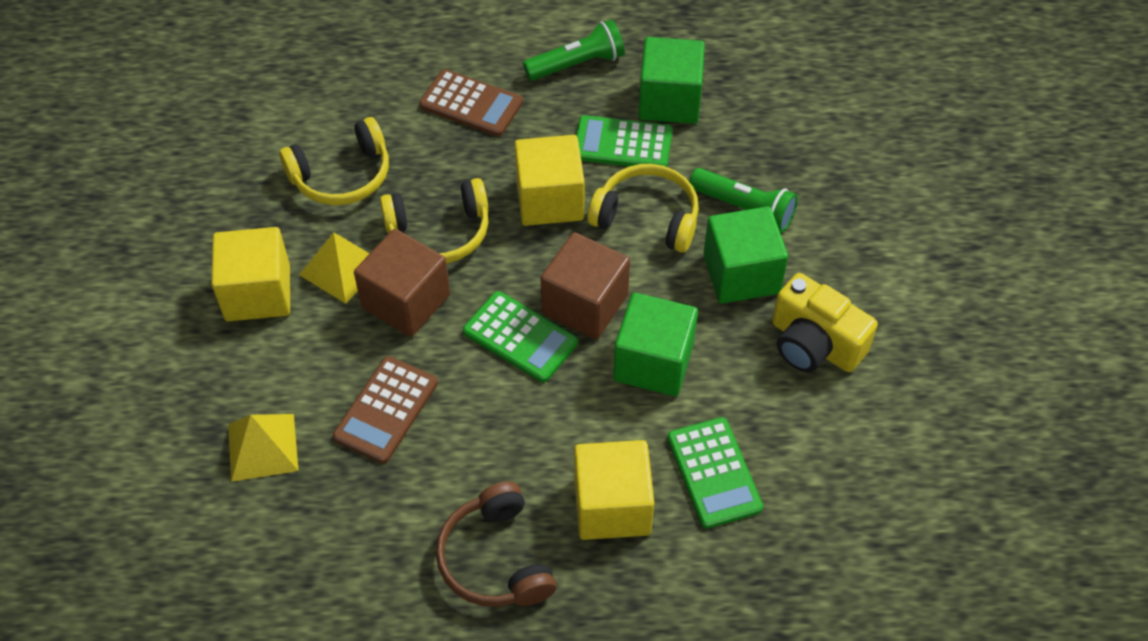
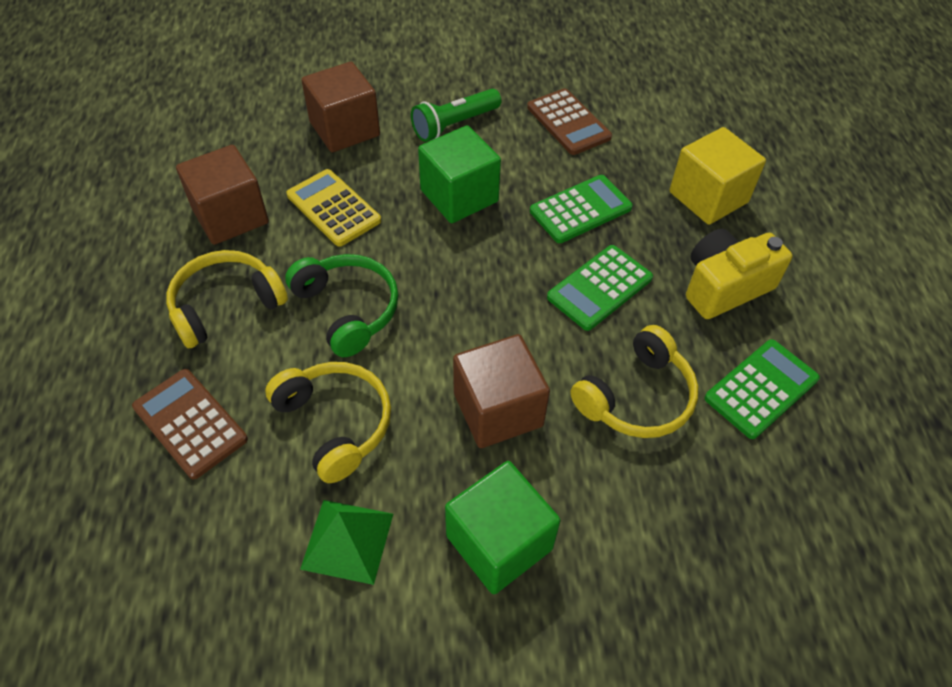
brown cube: [354,229,450,337] [541,232,630,340] = 2 -> [176,145,269,245] [301,62,380,152] [453,334,550,448] = 3
brown headphones: [436,481,557,607] = 1 -> none = 0
green cube: [613,293,698,396] [638,37,705,124] [703,206,788,304] = 3 -> [418,125,501,223] [445,461,560,595] = 2
green flashlight: [523,19,625,81] [689,168,798,233] = 2 -> [411,89,501,142] = 1
green headphones: none = 0 -> [285,254,399,357] = 1
green pyramid: none = 0 -> [300,500,393,585] = 1
yellow calculator: none = 0 -> [286,169,381,247] = 1
yellow cube: [211,227,290,321] [514,135,585,226] [574,440,654,540] = 3 -> [669,127,766,225] = 1
yellow pyramid: [228,414,299,482] [299,232,370,304] = 2 -> none = 0

